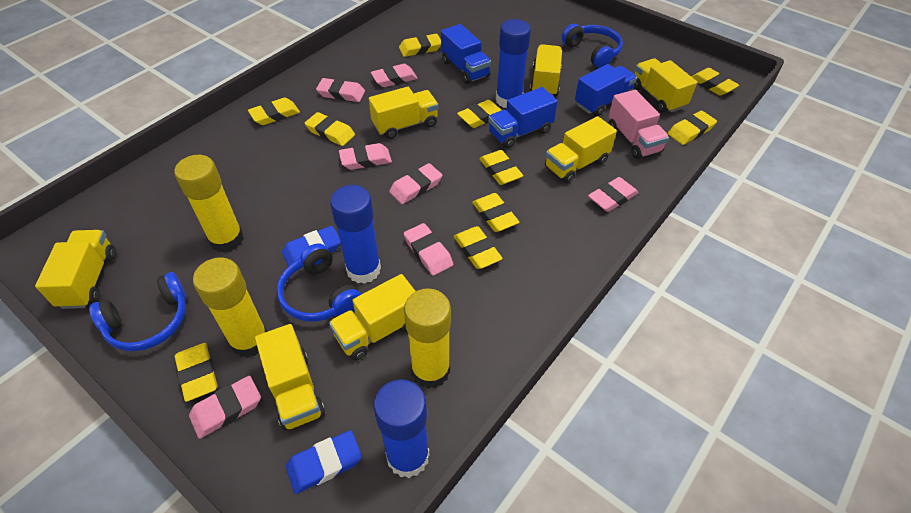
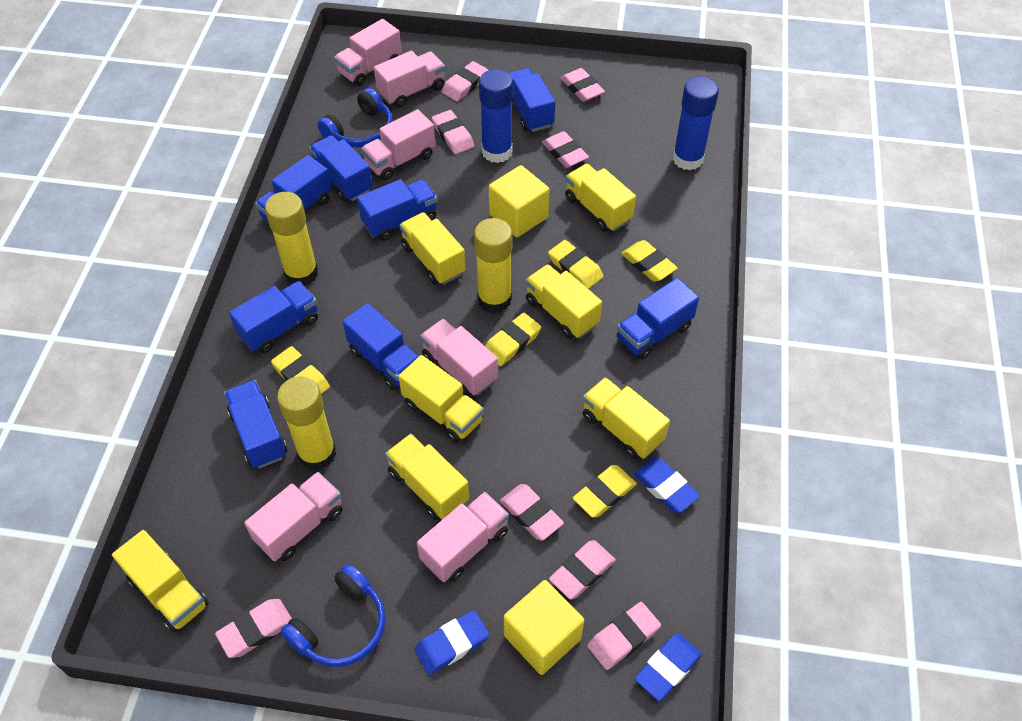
blue eraser: [282,226,341,266] [286,430,362,494] = 2 -> [414,610,489,675] [634,458,700,513] [635,633,702,701] = 3
blue glue stick: [330,185,381,284] [374,379,430,478] [496,19,531,108] = 3 -> [479,69,513,163] [673,76,719,170] = 2
blue headphones: [89,272,186,351] [277,243,361,322] [562,24,623,68] = 3 -> [280,564,386,667] [317,88,393,147] = 2
blue truck: [441,24,491,84] [488,87,558,148] [575,64,637,116] = 3 -> [224,380,287,468] [229,281,318,353] [255,155,332,223] [309,135,373,202] [343,303,419,390] [357,179,437,241] [509,68,555,132] [617,278,699,360] = 8
pink eraser: [189,376,261,439] [316,78,365,102] [339,143,392,170] [371,64,418,87] [389,163,442,204] [404,223,453,276] [588,177,638,212] = 7 -> [215,599,292,658] [432,110,474,154] [442,61,488,101] [500,484,564,541] [542,131,589,168] [549,540,616,600] [561,68,605,102] [587,602,661,670] = 8
pink truck: [608,90,669,159] = 1 -> [244,472,343,561] [334,19,402,86] [361,109,436,180] [374,51,445,108] [417,492,509,582] [420,319,498,396] = 6
yellow cube: none = 0 -> [489,165,550,237] [504,580,584,675] = 2
yellow eraser: [175,343,218,402] [248,98,300,125] [305,112,355,146] [399,34,441,57] [454,226,503,269] [457,100,501,128] [472,193,519,232] [479,150,523,185] [668,111,717,145] [691,68,739,95] = 10 -> [271,346,330,394] [485,313,541,366] [548,240,603,289] [573,465,637,518] [621,240,677,282] = 5

